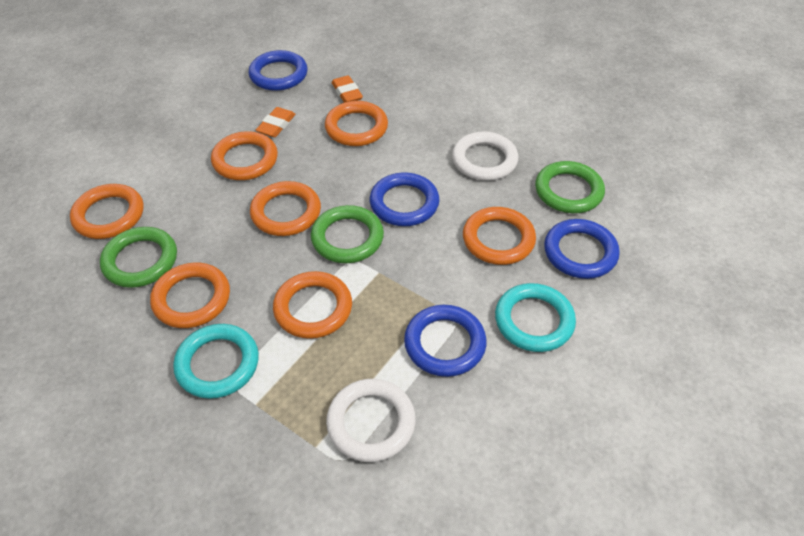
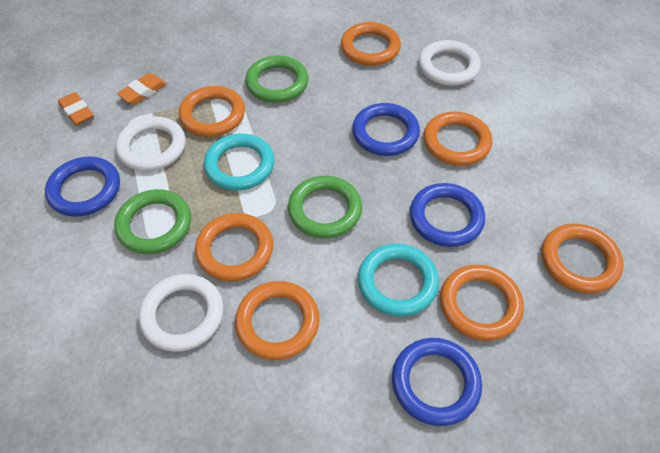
white ring: [326,379,416,462] [452,131,518,181] = 2 -> [116,116,186,171] [139,274,224,352] [418,40,481,86] = 3

